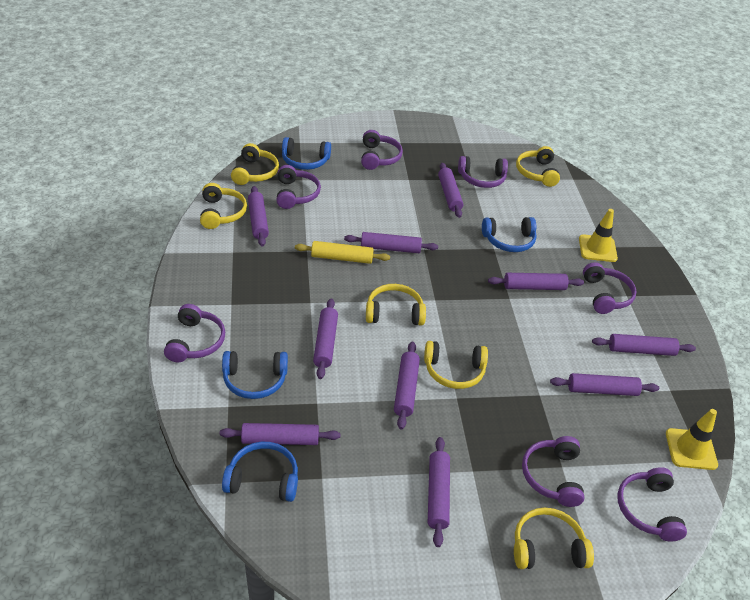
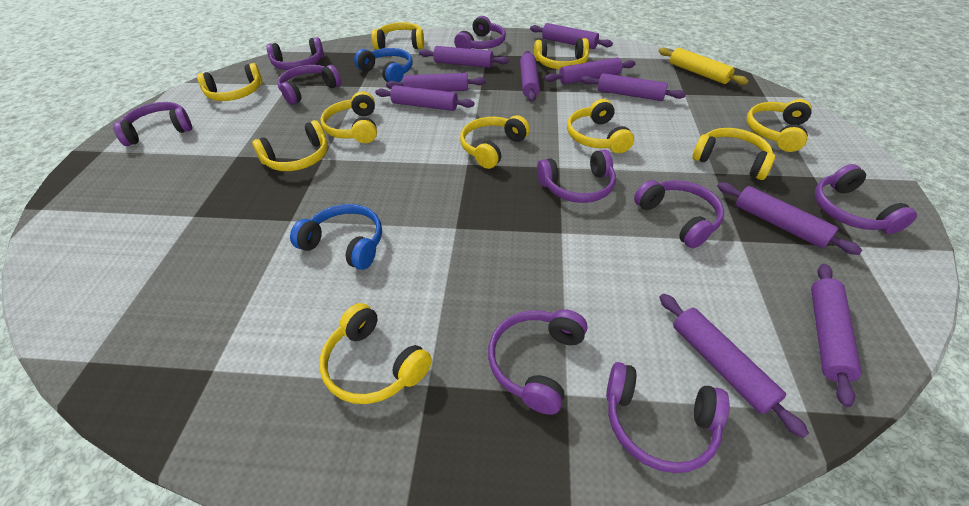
blue headphones: [222,351,288,399] [222,442,298,502] [282,137,331,170] [482,217,537,252] = 4 -> [290,204,382,270] [354,48,413,82] = 2
purple headphones: [164,304,225,362] [276,165,321,209] [361,130,403,170] [458,156,508,188] [522,436,584,507] [583,262,637,314] [617,467,687,542] = 7 -> [113,102,192,146] [266,37,324,70] [278,65,341,105] [454,16,506,49] [488,309,587,415] [537,149,616,203] [606,362,730,473] [634,180,724,248] [815,164,917,234] = 9
yellow headphones: [200,183,247,229] [231,143,279,185] [366,284,426,325] [424,341,488,389] [514,507,594,569] [516,146,560,187] = 6 -> [197,63,263,101] [252,120,328,171] [319,303,432,404] [320,91,377,143] [372,22,424,50] [460,115,530,169] [534,38,589,70] [567,99,634,153] [692,128,775,180] [747,99,812,152] = 10
yellow traffic cone: [579,209,618,262] [666,409,718,470] = 2 -> none = 0

